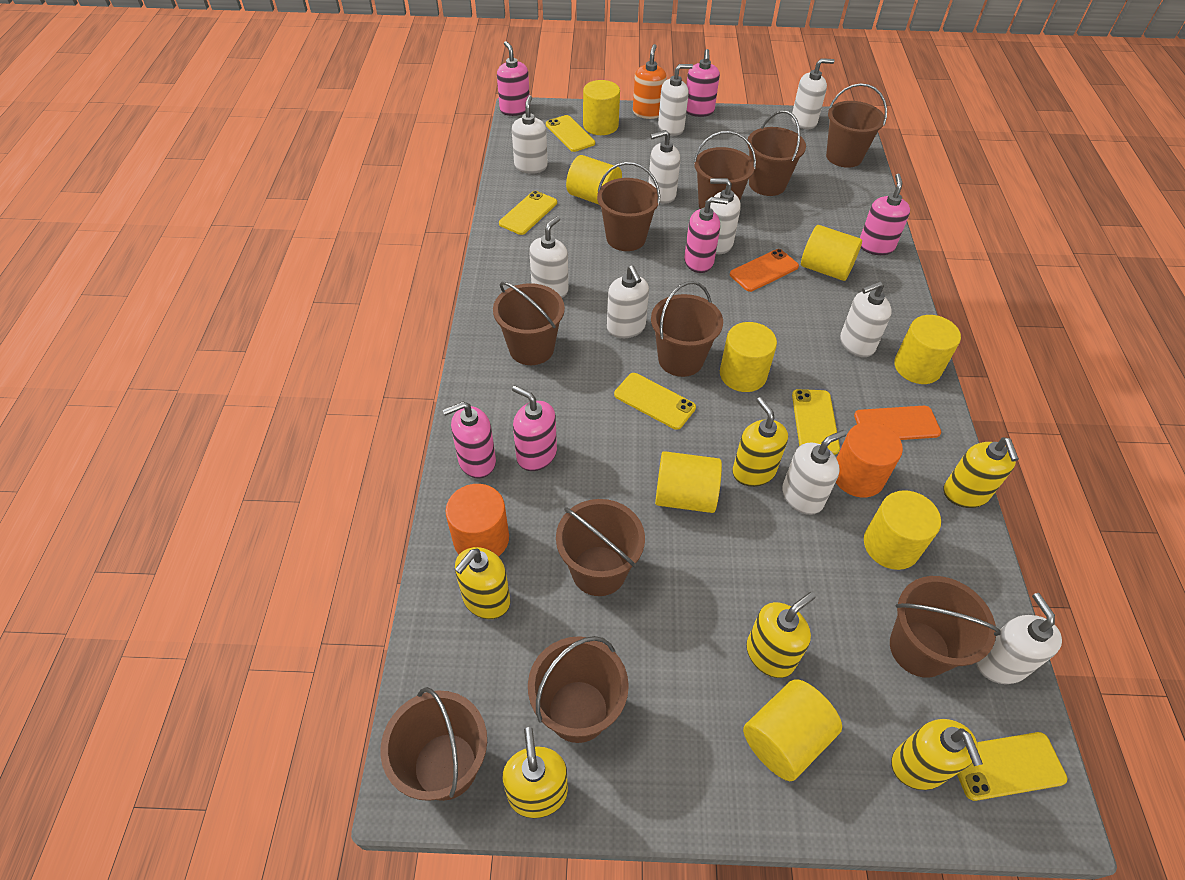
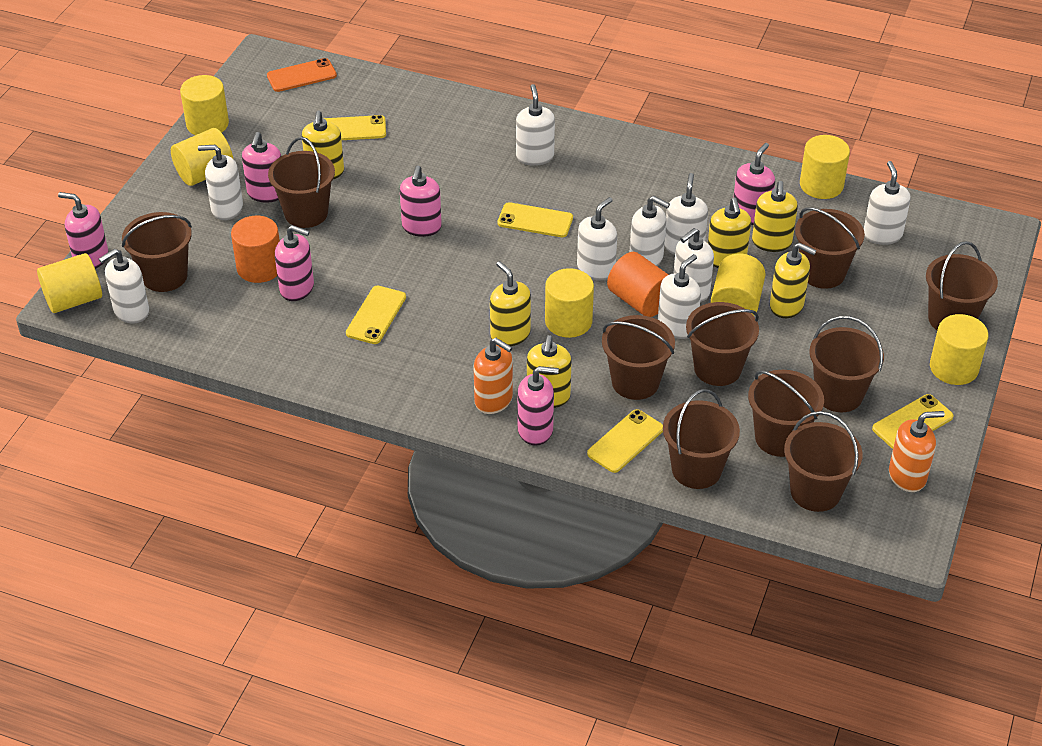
orange phone: [730,249,799,292] [854,406,941,440] = 2 -> [267,58,337,92] = 1
orange soap dispenser: [633,44,667,119] = 1 -> [473,338,513,414] [889,411,945,492] = 2
white soap dispenser: [512,95,548,174] [529,216,568,298] [607,265,649,338] [648,130,680,204] [658,64,693,136] [710,178,741,254] [782,430,847,515] [791,58,834,129] [840,281,892,357] [976,593,1062,684] = 10 -> [99,249,149,324] [198,145,243,220] [516,84,555,166] [577,197,617,280] [630,196,670,266] [658,254,701,339] [664,173,708,255] [673,228,714,302] [864,161,911,245] = 9
yellow cylinder: [566,155,622,204] [583,80,620,135] [655,451,722,513] [720,322,777,392] [743,679,842,781] [801,225,862,281] [864,490,941,570] [894,315,961,384] = 8 -> [37,253,102,313] [171,128,233,186] [180,75,229,135] [545,268,594,338] [711,254,766,316] [800,135,850,199] [930,314,988,385] = 7

